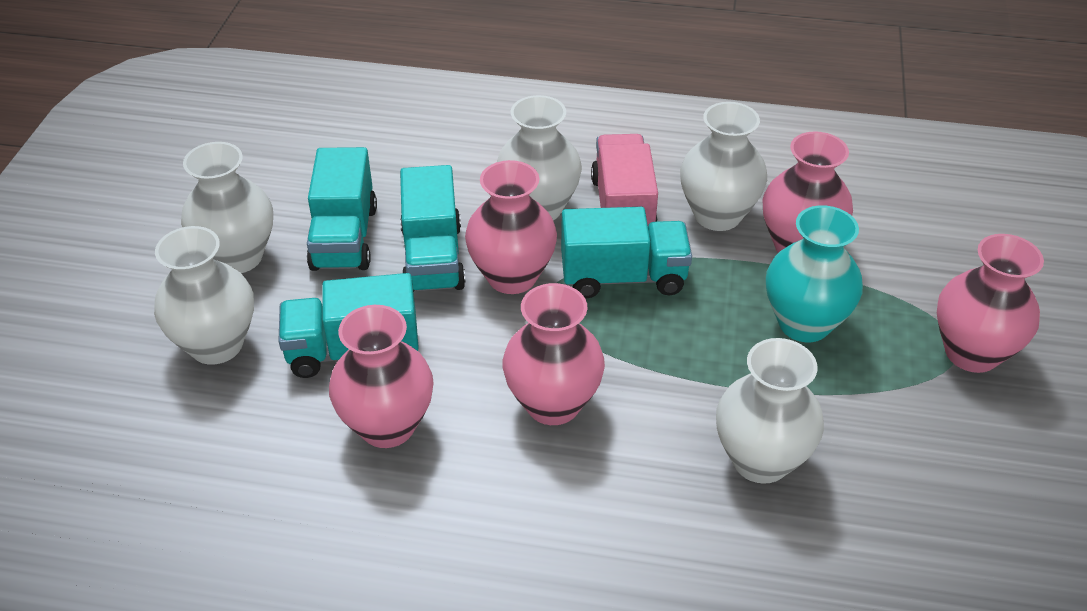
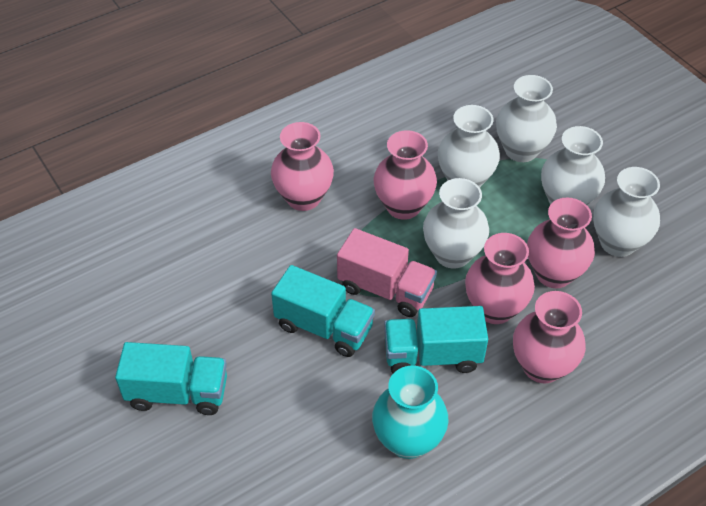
turquoise truck: [278,273,419,378] [307,147,377,271] [400,165,466,292] [561,207,692,298] = 4 -> [115,342,227,415] [271,265,375,357] [384,306,488,373] = 3

